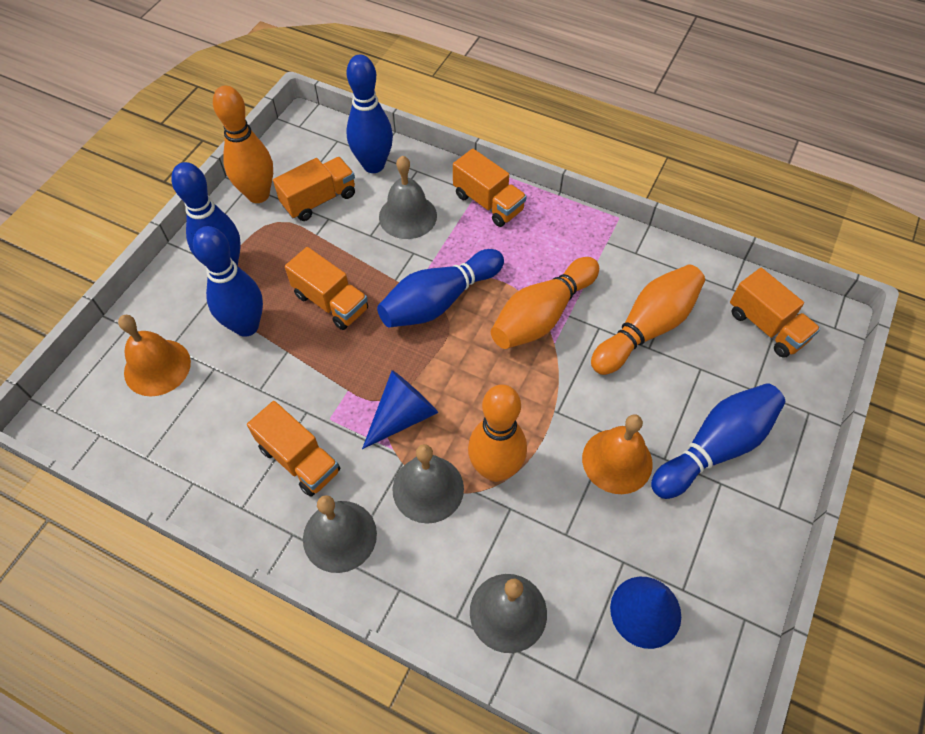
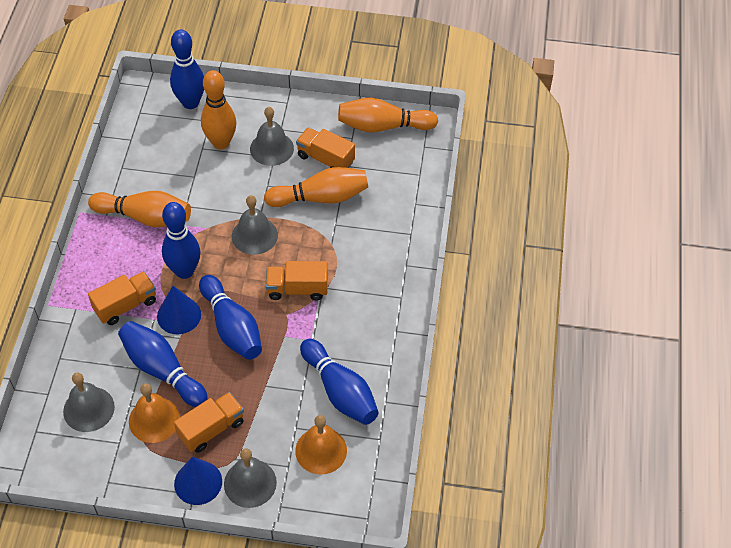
orange truck: [247,401,340,497] [273,157,355,221] [285,247,368,330] [453,149,527,227] [730,268,820,358] = 5 -> [88,271,156,325] [174,392,244,453] [266,261,328,301] [296,128,355,168] = 4

